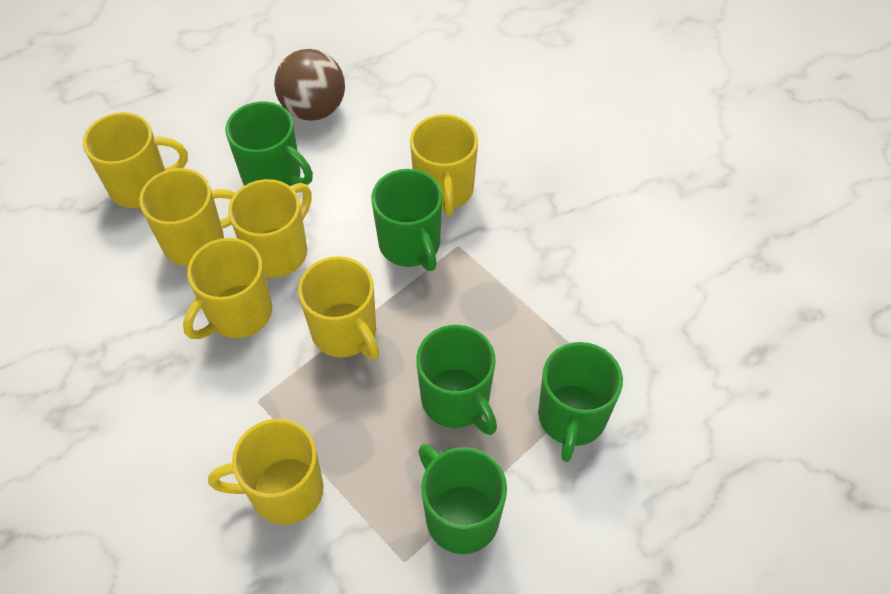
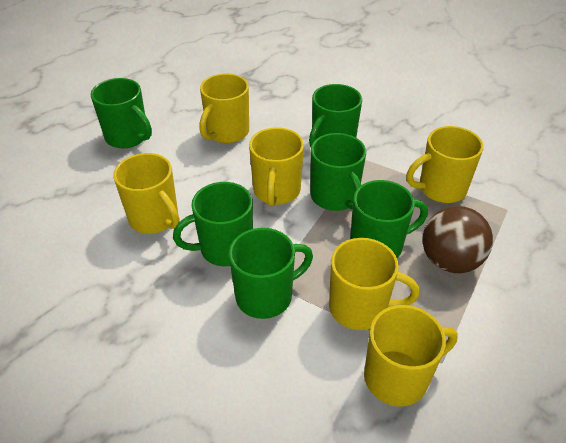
green mug: [225,102,313,186] [371,169,443,271] [416,325,497,435] [418,444,507,554] [538,342,623,462] = 5 -> [91,78,152,148] [173,182,253,266] [229,228,313,319] [309,84,362,147] [311,133,366,211] [350,180,428,258] = 6
yellow mug: [83,112,188,208] [139,168,235,266] [183,238,272,339] [208,419,324,525] [228,179,312,278] [298,256,379,360] [410,114,478,216] = 7 -> [113,153,179,234] [199,73,249,143] [249,128,304,207] [329,238,419,330] [364,305,458,406] [406,126,483,203] = 6

